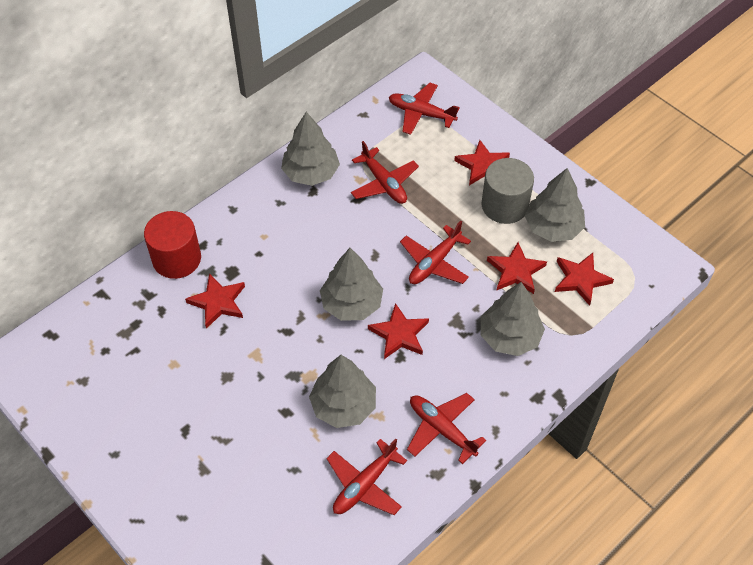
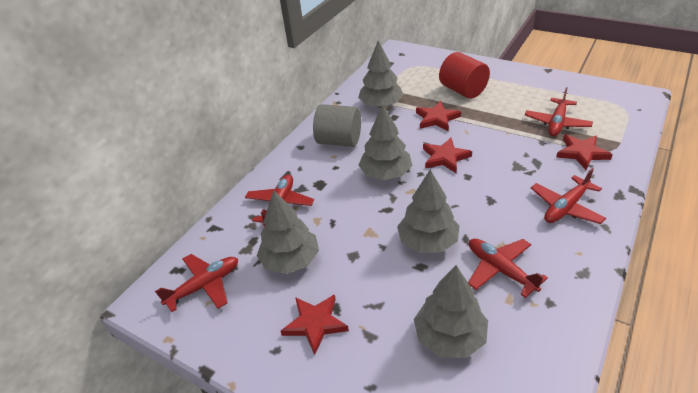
red star: [185,273,245,329] [368,303,429,359] [454,140,510,185] [487,242,547,294] [555,253,614,306] = 5 -> [281,294,349,355] [416,101,461,131] [423,138,472,173] [556,134,613,170] = 4

